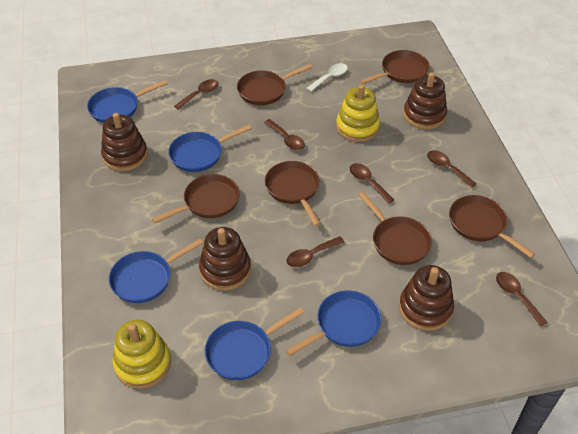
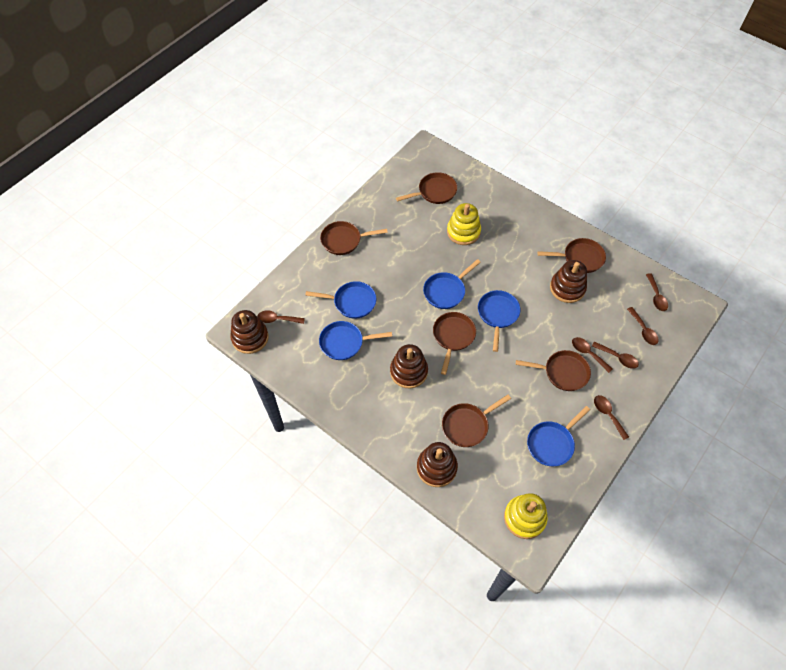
white spoon: [306,63,348,92] = 1 -> none = 0

